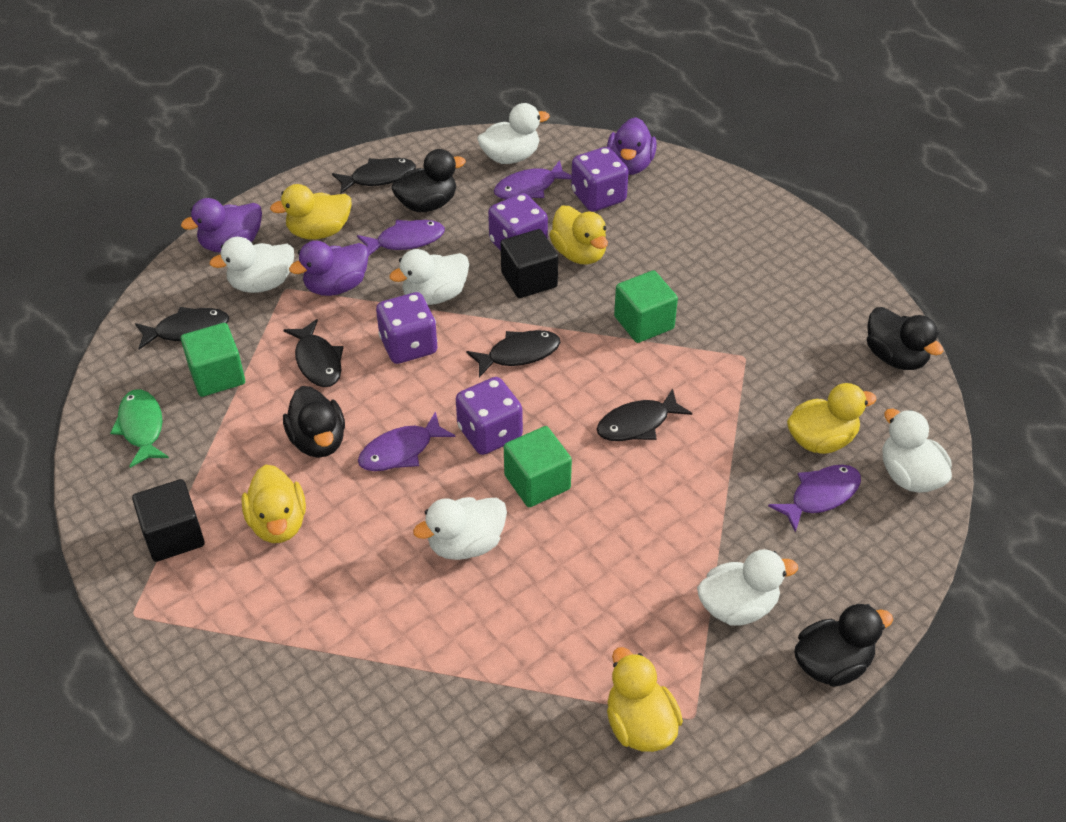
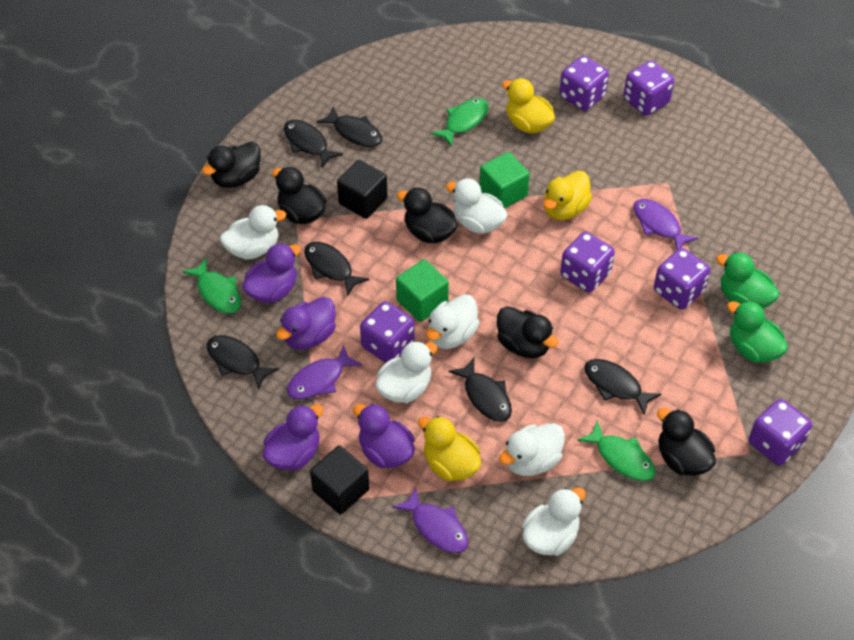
black duck: [283,386,345,458] [391,149,466,212] [794,604,893,687] [867,307,943,370] = 4 -> [202,142,261,188] [272,167,326,224] [397,187,458,243] [497,306,558,358] [657,408,716,476] = 5
black fish: [135,307,229,349] [284,319,344,387] [332,158,416,194] [466,330,561,377] [597,388,692,441] = 5 -> [206,335,279,390] [284,120,343,168] [304,242,369,296] [317,106,382,147] [449,358,512,422] [584,359,661,415] = 6
green cube: [181,323,245,397] [504,426,572,507] [614,270,678,343] = 3 -> [396,259,449,322] [479,152,530,208] = 2
green duck: none = 0 -> [716,252,779,309] [727,301,788,362] = 2
green fish: [110,389,169,468] = 1 -> [182,257,241,314] [431,98,489,147] [577,420,655,481] = 3
purple dice: [376,292,438,364] [456,377,523,455] [488,193,548,251] [571,147,629,212] = 4 -> [360,301,415,363] [559,56,609,111] [560,232,615,293] [623,60,674,116] [654,248,710,310] [749,399,812,466] = 6
purple duck: [181,198,262,253] [289,241,369,296] [607,117,657,175] = 3 -> [243,243,301,303] [263,404,323,470] [276,297,336,350] [353,403,415,468] = 4
purple fish: [357,220,445,255] [358,411,455,471] [494,160,572,199] [768,465,861,532] = 4 -> [287,344,362,399] [392,486,468,553] [633,199,698,250] = 3
yellow duck: [242,465,306,543] [270,184,351,239] [549,206,608,265] [607,647,683,752] [787,383,877,454] = 5 -> [418,416,481,481] [502,78,555,133] [543,171,592,220] = 3

